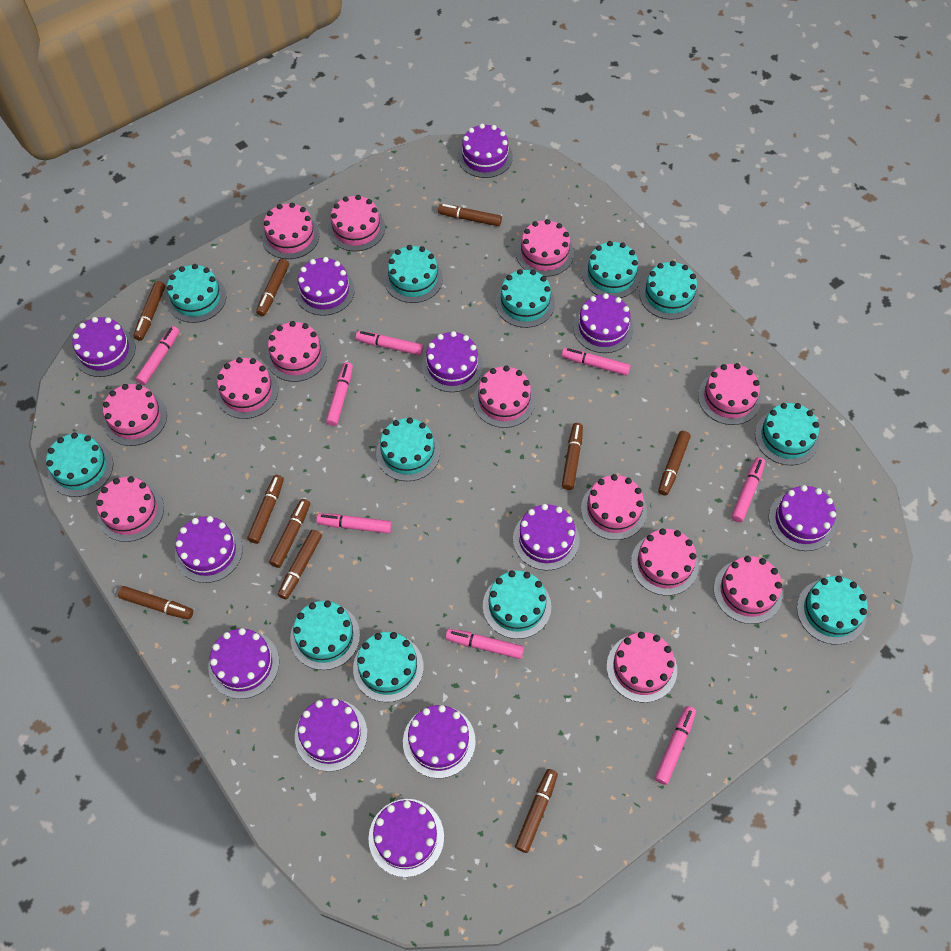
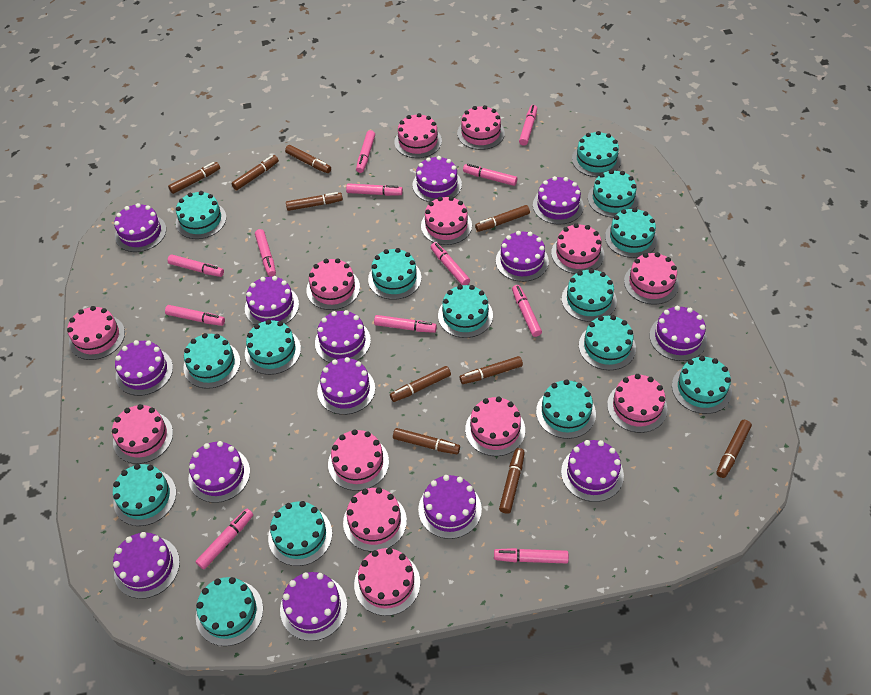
pink marker: [136,326,180,385] [316,513,392,534] [326,362,353,426] [356,331,424,355] [445,629,524,659] [561,348,631,376] [655,706,696,785] [731,457,765,522] = 8 -> [165,305,225,326] [167,254,224,277] [195,509,253,569] [255,229,276,277] [346,183,403,196] [356,130,375,173] [374,315,437,333] [431,242,470,285] [463,164,517,186] [494,548,569,563] [512,285,542,337] [519,105,537,146] = 12
purple cake: [72,317,135,377] [175,516,243,583] [208,628,279,699] [295,257,355,316] [295,698,367,772] [368,799,444,877] [403,705,476,778] [422,331,483,392] [458,124,513,178] [513,504,580,571] [573,293,633,353] [769,485,836,551] = 12 -> [113,532,180,599] [114,203,166,252] [115,340,173,396] [189,441,250,503] [245,276,299,325] [280,572,347,641] [315,310,371,363] [317,357,375,415] [412,156,462,202] [418,475,482,539] [496,231,549,282] [533,176,584,225] [561,440,624,502] [650,306,707,361] = 14
turquoise cake: [46,432,113,497] [167,264,226,323] [290,600,360,670] [353,632,424,702] [376,418,440,481] [384,245,443,303] [483,571,551,639] [495,269,555,328] [582,241,641,298] [639,261,699,320] [755,403,819,465] [797,576,868,645] = 12 -> [113,464,176,526] [176,191,226,239] [183,333,240,389] [196,577,263,646] [245,320,301,375] [268,501,332,566] [368,248,421,300] [438,285,493,338] [536,379,596,439] [562,269,617,322] [572,131,621,177] [579,315,636,370] [588,170,639,218] [605,208,658,258] [672,356,732,414] = 15

